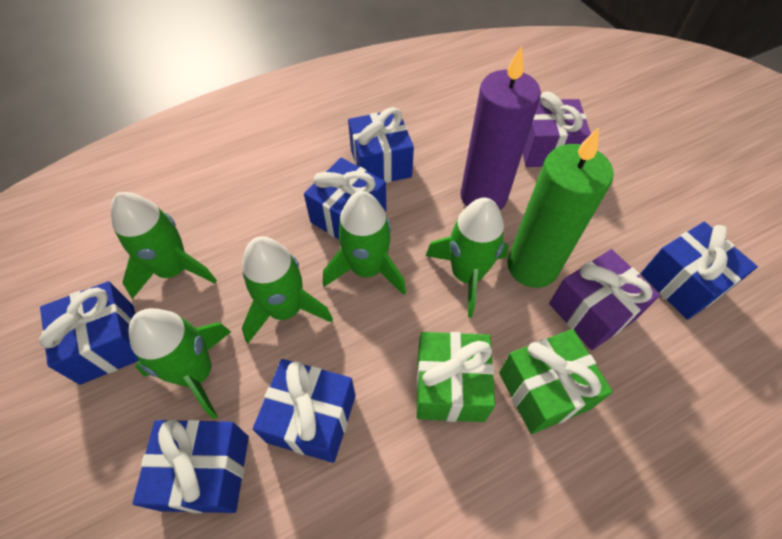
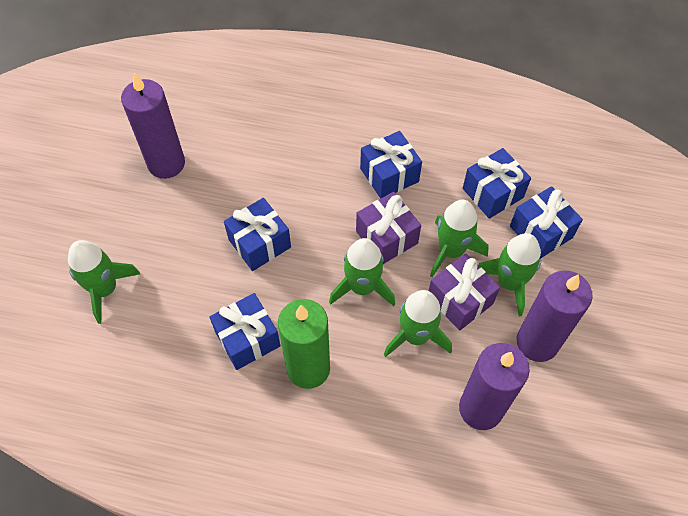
blue gift: [39,281,139,385] [132,419,249,513] [253,359,356,463] [304,158,386,239] [348,107,414,183] [640,222,758,320] = 6 -> [209,293,280,370] [224,198,291,271] [360,131,422,199] [463,148,531,219] [510,186,583,259] = 5
green gift: [416,332,495,422] [499,329,613,434] = 2 -> none = 0
purple candle: [460,46,541,210] = 1 -> [121,73,185,179] [459,343,530,430] [517,270,593,362] = 3

